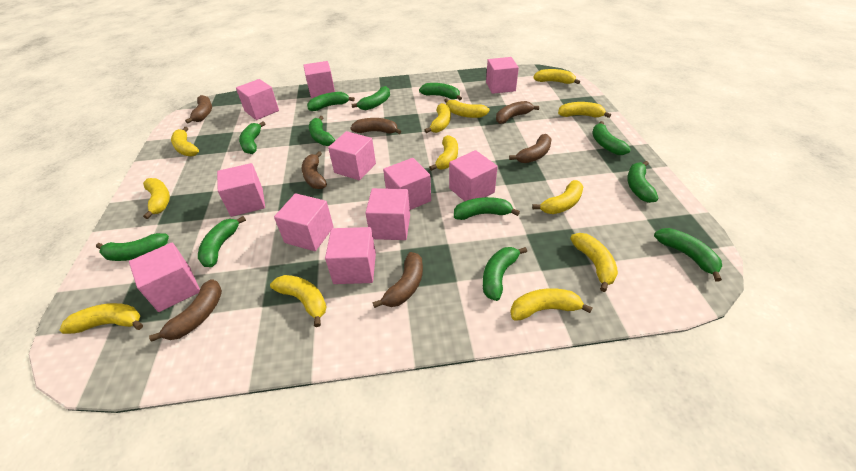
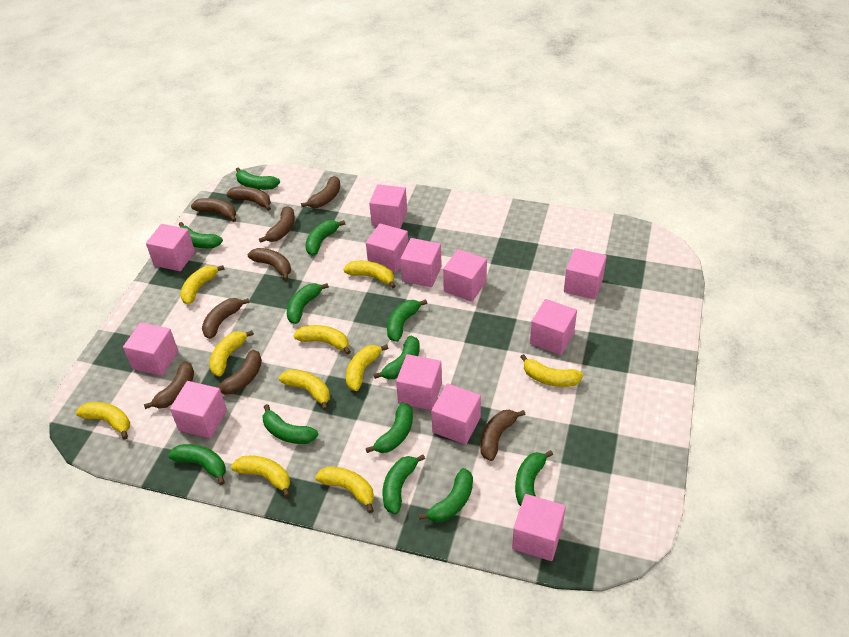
brown banana: [149,279,222,341] [185,95,212,123] [302,151,327,189] [350,118,401,134] [373,252,423,308] [496,101,539,124] [509,134,552,163] = 7 -> [144,361,194,409] [191,198,236,222] [202,298,249,339] [218,350,262,395] [226,187,271,211] [248,248,291,281] [259,206,295,243] [301,176,340,208] [480,410,526,461] = 9
pink cube: [129,243,200,312] [217,163,265,217] [236,79,279,120] [274,193,334,251] [303,61,335,98] [325,227,376,284] [328,131,376,180] [365,188,410,240] [383,158,431,210] [449,150,498,201] [486,57,519,94] = 11 -> [123,322,178,376] [146,224,195,271] [170,381,227,438] [366,224,408,273] [369,184,407,229] [396,354,442,410] [400,238,442,287] [431,383,481,445] [443,249,487,302] [512,494,566,561] [530,299,577,355] [564,248,607,300] = 12
yellow banana: [59,303,143,334] [143,178,170,219] [171,127,199,156] [270,275,327,327] [424,103,451,133] [429,135,458,171] [444,98,490,118] [510,288,593,321] [532,180,583,214] [533,69,580,84] [558,102,611,118] [570,233,618,292] = 12 -> [76,402,130,440] [180,265,224,304] [209,330,254,376] [231,456,290,498] [279,369,330,410] [294,325,351,355] [315,467,374,513] [343,261,396,289] [346,344,389,391] [520,354,583,387] = 10

